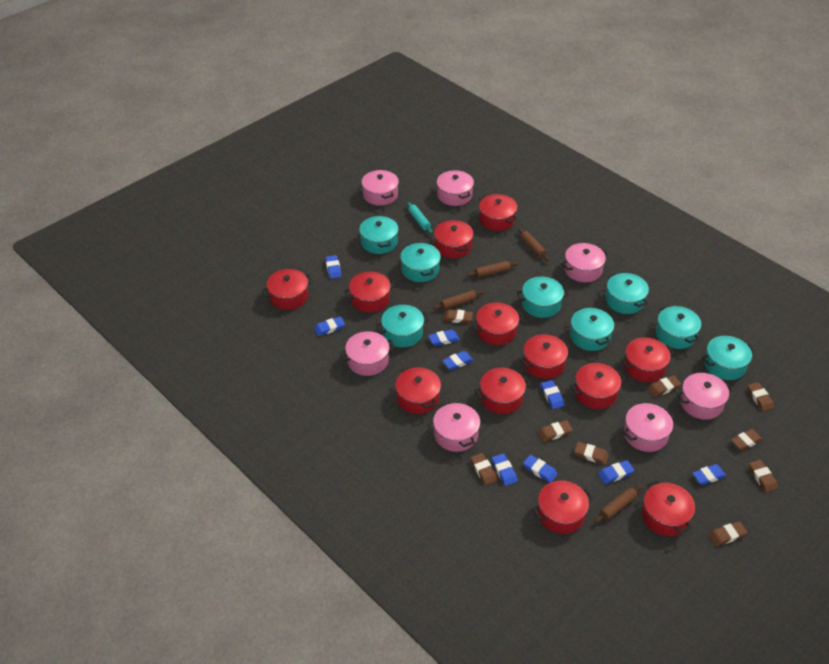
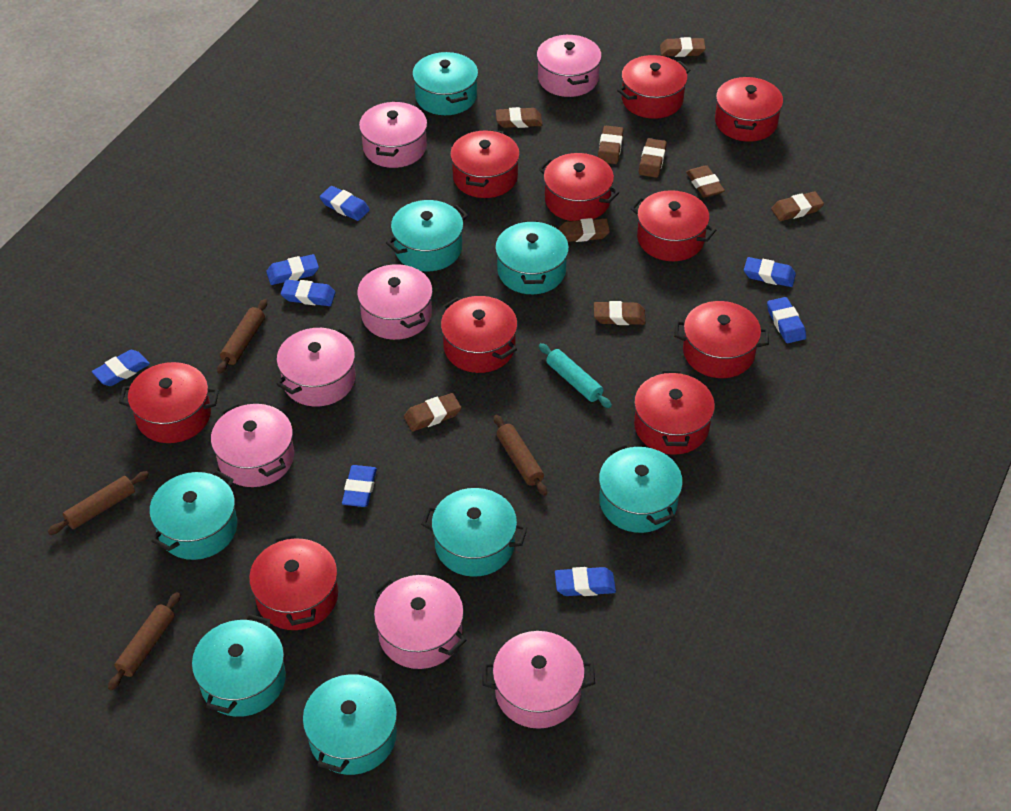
blue eraser: [314,316,345,336] [325,255,342,279] [428,329,460,346] [442,351,474,370] [492,453,518,486] [523,455,558,483] [541,380,565,409] [598,460,634,484] [692,464,727,485] = 9 -> [92,350,150,386] [266,254,319,285] [281,280,336,306] [320,186,370,221] [342,465,377,507] [555,567,616,596] [744,257,796,287] [767,297,806,343] = 8
red pot: [262,269,313,310] [344,272,395,313] [395,366,441,414] [434,220,474,258] [471,303,524,345] [475,368,531,414] [479,194,517,231] [521,334,570,379] [533,481,593,534] [570,363,625,409] [621,337,674,382] [642,480,695,536] = 12 -> [119,362,219,443] [249,534,338,630] [441,296,518,373] [450,129,520,198] [538,153,619,221] [617,55,690,119] [630,190,716,261] [634,370,715,455] [674,301,769,378] [715,76,783,142] = 10

